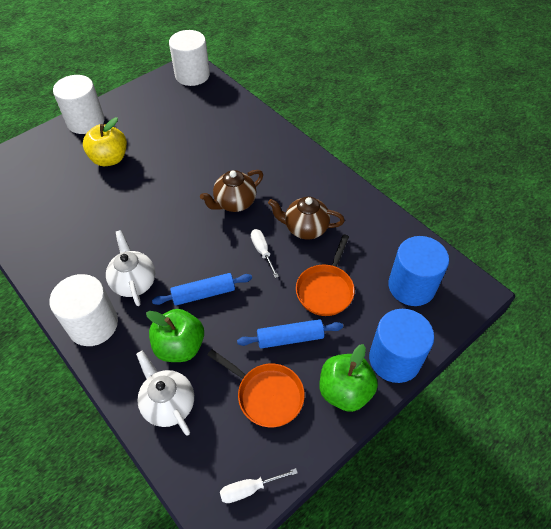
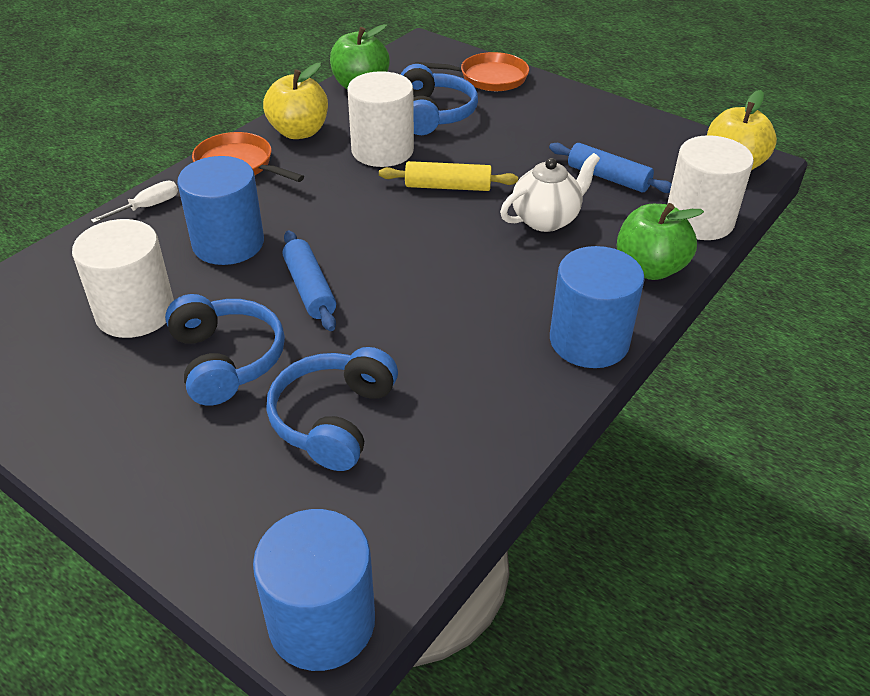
blue cylinder: [369,309,434,383] [388,236,449,306] = 2 -> [177,156,264,265] [253,509,375,671] [550,246,645,368] = 3
blue headphones: none = 0 -> [165,294,285,406] [266,347,398,471] [401,64,478,135] = 3
brown teapot: [200,170,263,212] [268,197,345,239] = 2 -> none = 0
white screwdriver: [220,468,298,503] [251,229,279,278] = 2 -> [91,181,178,223] = 1
white teapot: [106,230,155,306] [136,351,194,435] = 2 -> [500,153,600,232] = 1
yellow apple: [83,117,127,166] = 1 -> [263,62,328,139] [707,90,777,170] = 2
yellow rolling pin: none = 0 -> [379,161,518,191] = 1

